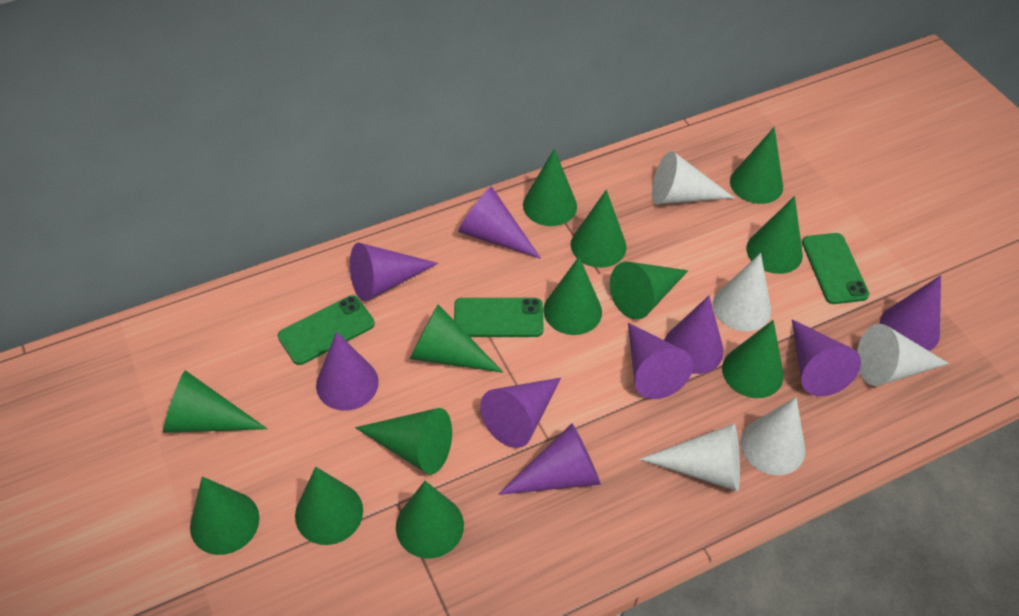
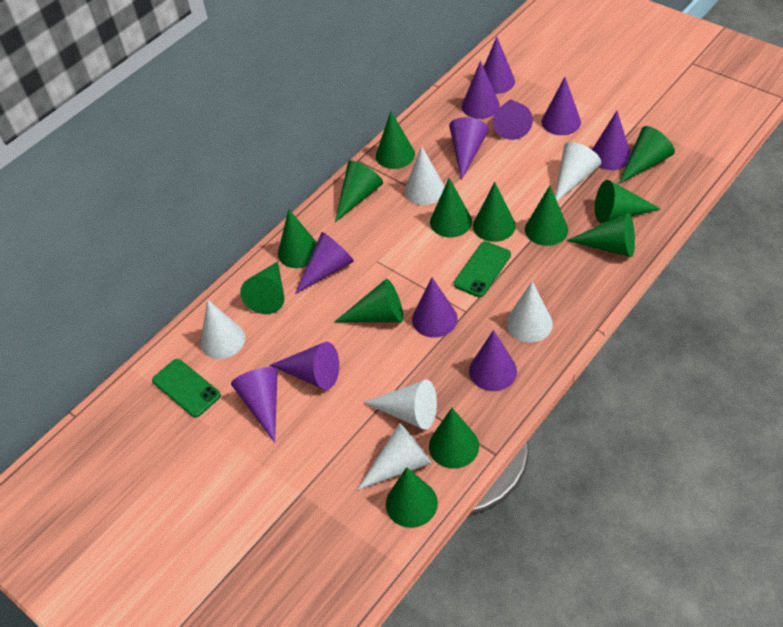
green phone: [278,295,375,365] [454,298,544,337] [802,233,869,304] = 3 -> [152,359,221,417] [453,241,511,297] = 2
purple cone: [316,331,379,411] [350,242,438,302] [458,187,541,259] [480,378,561,448] [498,423,601,495] [628,323,693,399] [664,296,724,374] [792,319,861,396] [880,275,941,351] = 9 -> [231,367,278,443] [269,342,339,390] [295,232,354,294] [412,277,458,338] [449,117,489,180] [462,61,500,119] [469,330,517,391] [484,37,515,94] [493,99,533,140] [542,77,581,135] [592,111,631,170] = 11
white cone: [639,424,740,491] [652,151,734,204] [713,253,771,331] [741,397,806,475] [857,324,949,386] = 5 -> [201,300,245,359] [357,423,431,490] [363,380,437,430] [404,146,445,205] [506,282,553,343] [555,142,601,201] = 6

